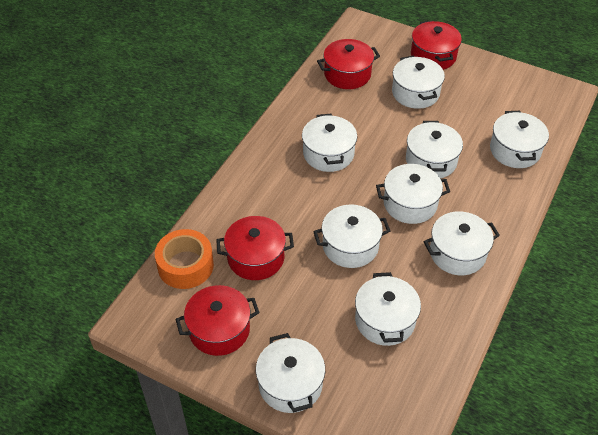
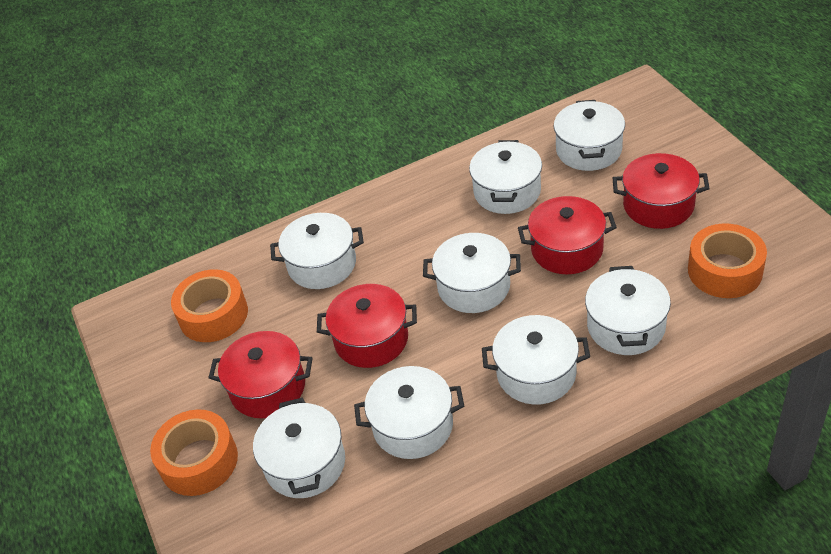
orange tape: [155,229,214,289] = 1 -> [150,409,238,496] [171,269,248,342] [688,224,767,298] = 3
white pot: [256,333,325,413] [302,114,357,172] [313,204,390,268] [355,272,421,346] [376,164,450,224] [392,56,445,109] [406,121,463,178] [423,211,500,275] [490,111,549,168] = 9 -> [253,398,345,498] [270,213,364,289] [354,366,464,459] [423,233,521,313] [469,140,542,214] [482,315,590,405] [554,100,625,171] [585,266,671,355] = 8

